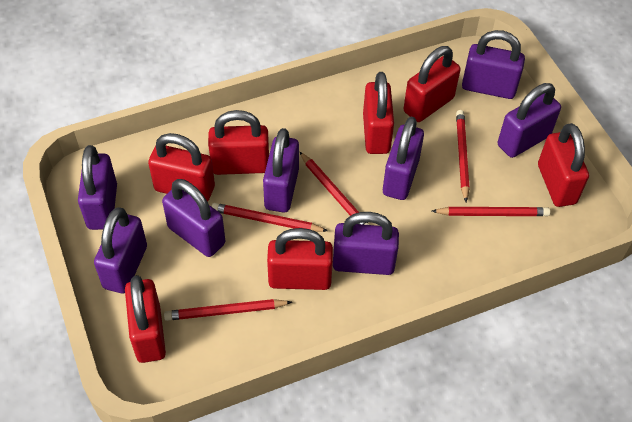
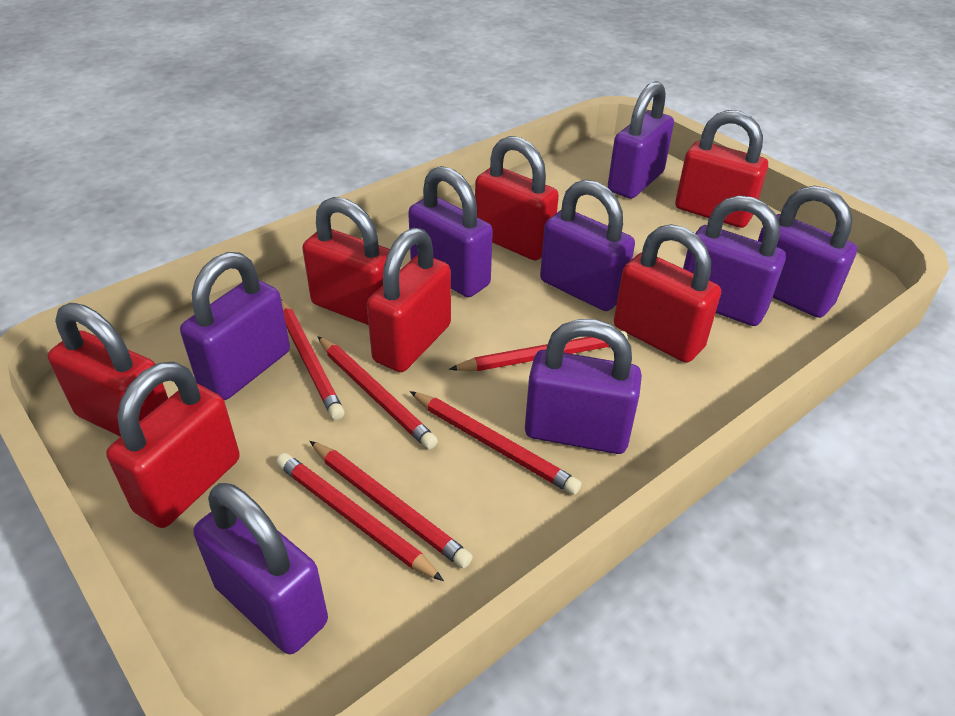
red pencil: [164,299,292,321] [211,203,328,232] [299,151,370,225] [432,207,550,216] [456,110,470,202] = 5 -> [276,453,444,581] [281,300,345,420] [310,441,473,568] [317,336,438,449] [410,391,581,495] [449,331,628,371] = 6

